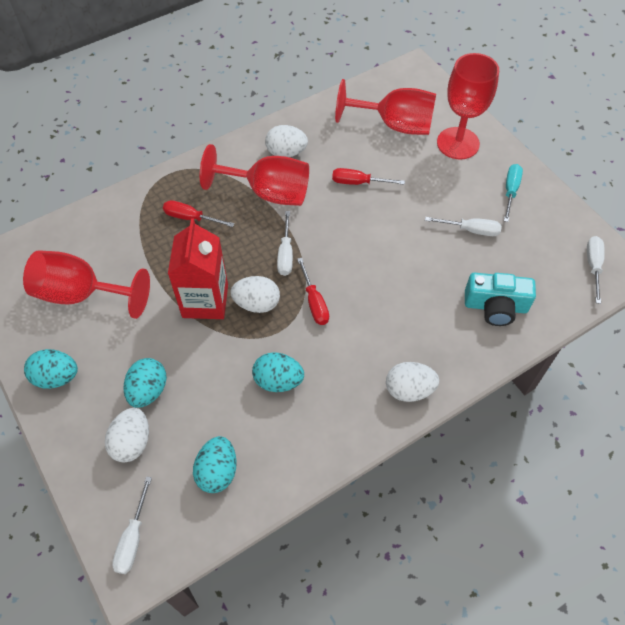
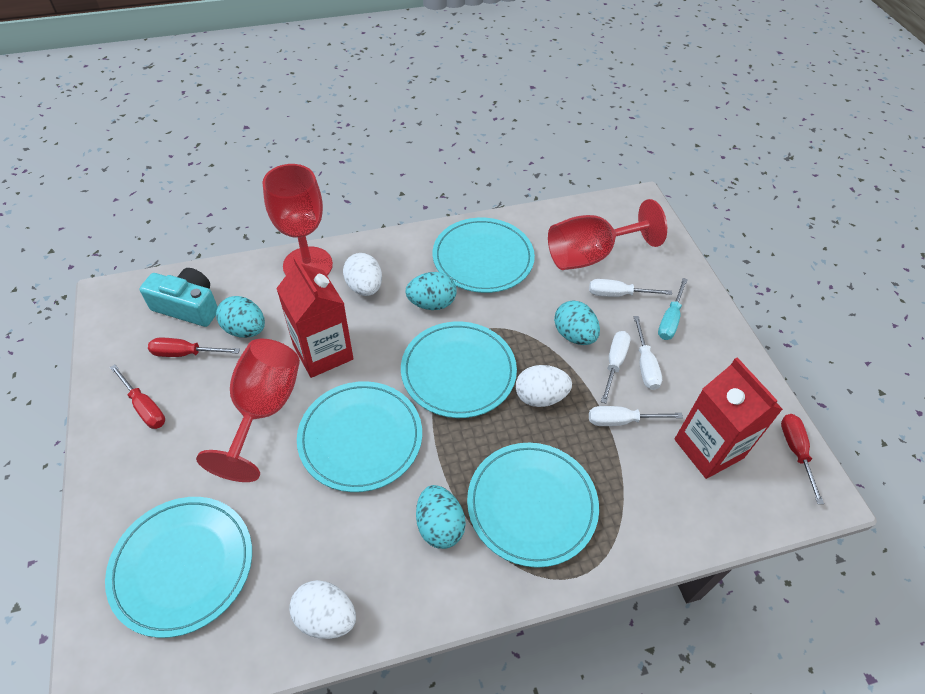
red carton: [168,218,228,319] = 1 -> [276,256,353,378] [675,357,783,479] = 2
red goblet: [23,250,150,319] [200,144,309,206] [335,79,436,135] [437,53,499,159] = 4 -> [196,339,300,482] [262,164,333,275] [548,199,667,270] = 3
turquoise plate: none = 0 -> [105,497,252,638] [297,381,422,492] [401,322,517,418] [433,218,535,293] [467,443,599,568] = 5
white egg: [105,408,149,463] [230,276,280,313] [265,125,308,157] [386,362,439,402] = 4 -> [289,580,356,639] [343,253,382,296] [516,365,572,407] = 3

